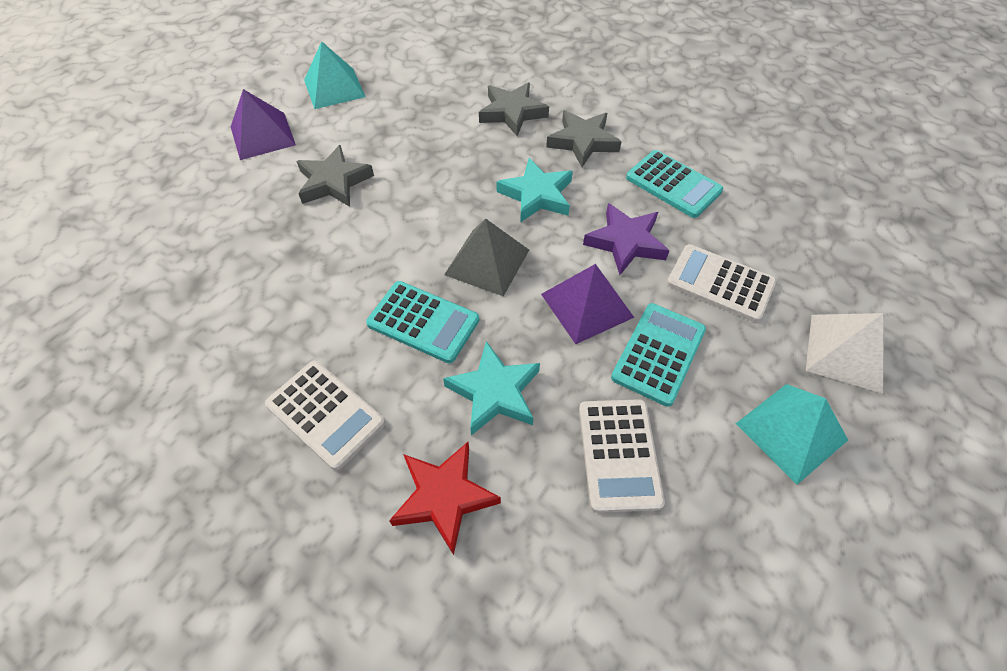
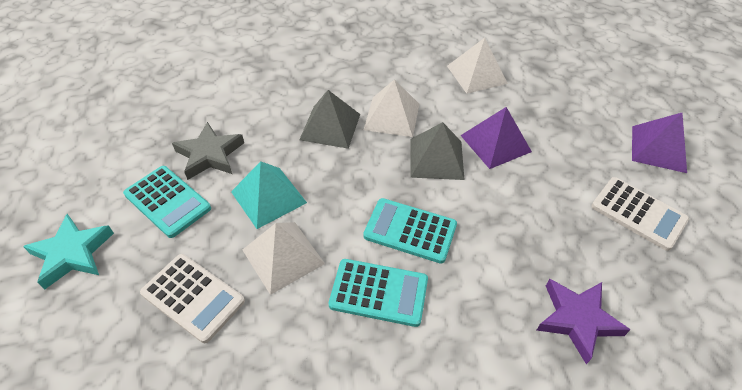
grey pyramid: [444,219,529,297] = 1 -> [299,90,360,149] [411,122,464,180] = 2
grey star: [297,145,374,207] [479,82,549,136] [546,110,622,167] = 3 -> [172,122,244,180] = 1
red star: [389,442,501,555] = 1 -> none = 0
turquoise pyramid: [304,41,366,109] [736,384,848,485] = 2 -> [231,161,307,229] = 1
turquoise star: [443,341,540,435] [496,158,573,223] = 2 -> [23,214,114,290] = 1
white calculator: [265,361,385,470] [579,399,665,513] [667,244,776,322] = 3 -> [140,254,245,343] [591,177,689,251] = 2
white pyramid: [806,313,884,393] = 1 -> [243,222,325,295] [364,79,420,137] [447,38,508,94] = 3

